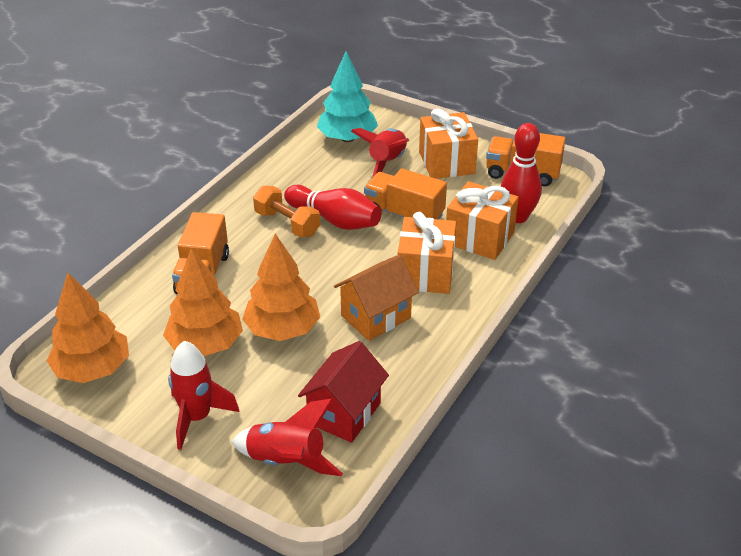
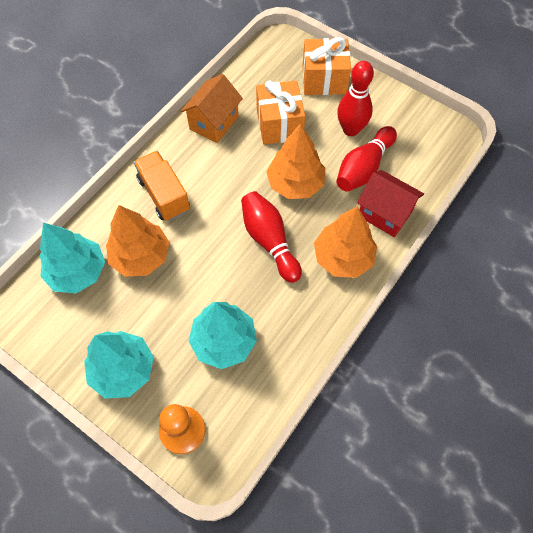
orange dumbbell: [253,186,320,237] = 1 -> none = 0
orange gift: [398,212,456,294] [419,108,478,179] [446,181,519,260] = 3 -> [256,80,305,145] [303,37,351,95] = 2
orange pawn: none = 0 -> [159,404,205,454] = 1
orange truck: [172,212,229,294] [364,168,447,219] [486,133,566,186] = 3 -> [134,151,190,221] = 1
red bowling pin: [284,185,381,230] [501,123,542,223] = 2 -> [241,191,302,283] [336,126,397,192] [337,61,374,136] = 3
red rocket: [168,341,240,450] [231,398,343,476] [351,128,409,178] = 3 -> none = 0
turquoise tree: [317,51,378,142] = 1 -> [40,223,105,293] [84,331,154,399] [189,302,257,369] = 3

